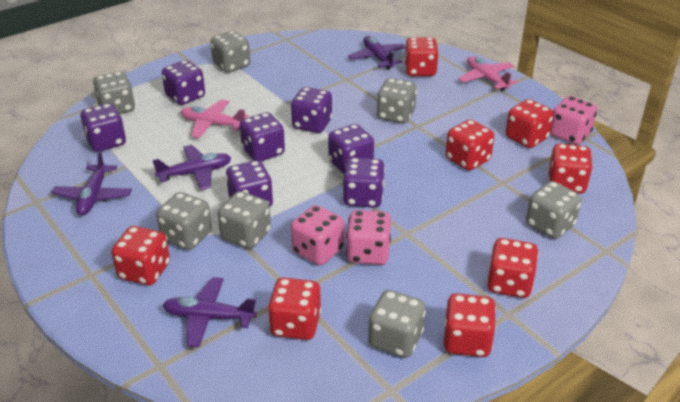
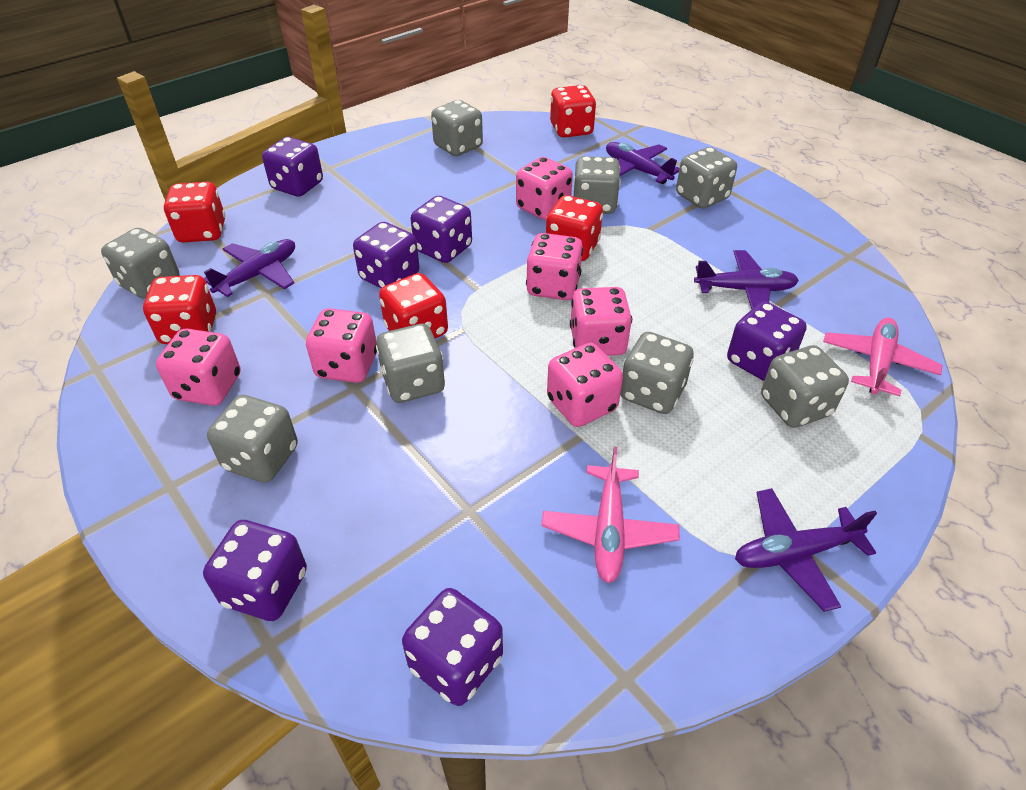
grey dice: [93,71,135,114] [156,192,212,250] [210,31,250,73] [218,191,271,249] [368,290,426,358] [377,78,417,124] [526,181,582,239] = 7 -> [101,228,180,299] [207,395,298,482] [376,324,445,403] [431,100,483,156] [573,156,621,214] [620,332,694,414] [676,147,737,209] [761,345,849,428] = 8
pink dice: [291,205,344,265] [346,210,391,265] [550,96,597,145] = 3 -> [156,329,241,406] [306,308,377,383] [516,157,573,220] [526,233,583,300] [547,343,623,427] [570,287,632,356] = 6
purple dice: [81,103,126,152] [162,60,205,105] [226,160,273,206] [240,112,285,161] [291,87,332,133] [328,124,374,174] [343,157,385,208] = 7 -> [203,520,307,621] [262,137,323,197] [353,222,420,288] [402,588,503,706] [411,196,472,263] [727,301,807,381] = 6
red dice: [111,226,170,285] [268,278,321,340] [404,37,439,76] [444,293,496,357] [446,119,494,171] [487,238,539,298] [506,99,554,148] [548,143,592,193] = 8 -> [143,275,216,344] [164,182,225,243] [379,273,448,338] [546,195,603,261] [550,85,596,138] = 5

